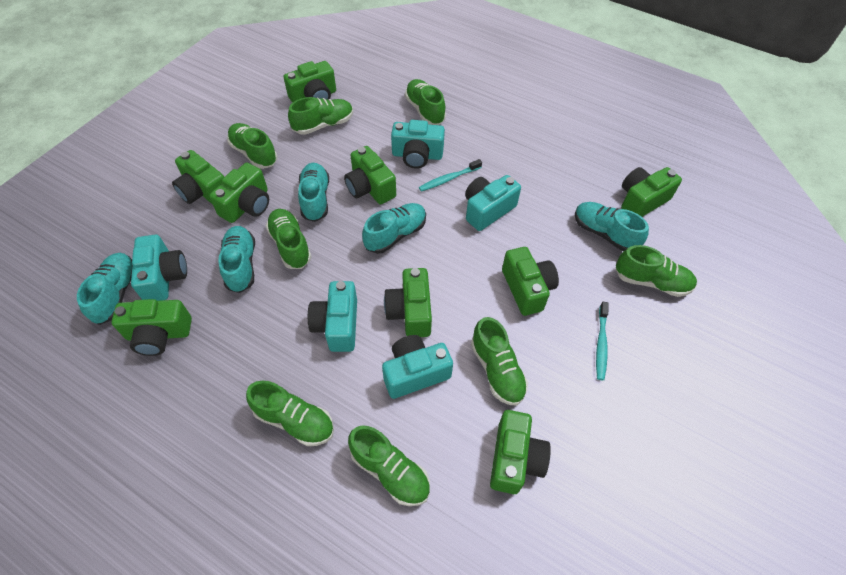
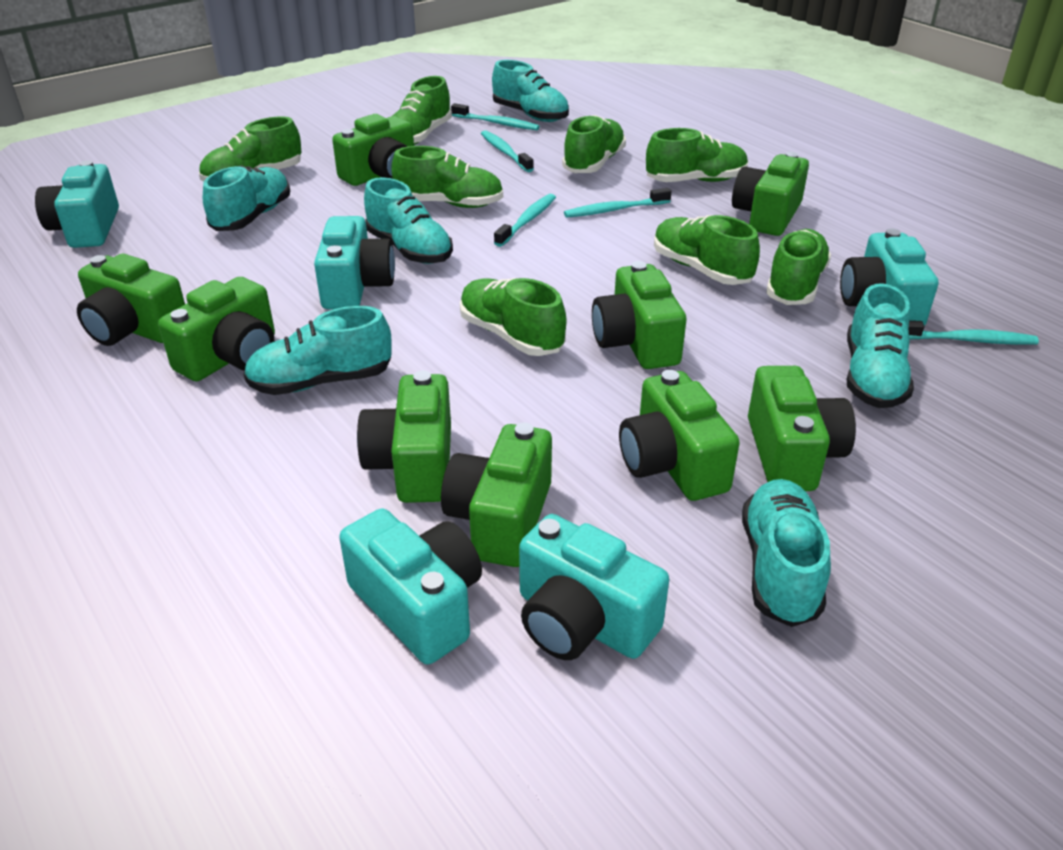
turquoise shoe: [77,253,132,325] [218,226,255,293] [298,163,329,222] [362,203,426,254] [575,202,649,252] = 5 -> [203,165,290,231] [243,306,392,395] [364,177,453,264] [492,60,569,122] [742,479,831,627] [847,284,914,408] = 6
turquoise toothbrush: [419,159,482,192] [596,302,609,380] = 2 -> [451,103,540,131] [481,130,534,172] [494,194,556,247] [564,188,671,218] [908,320,1039,345] = 5

